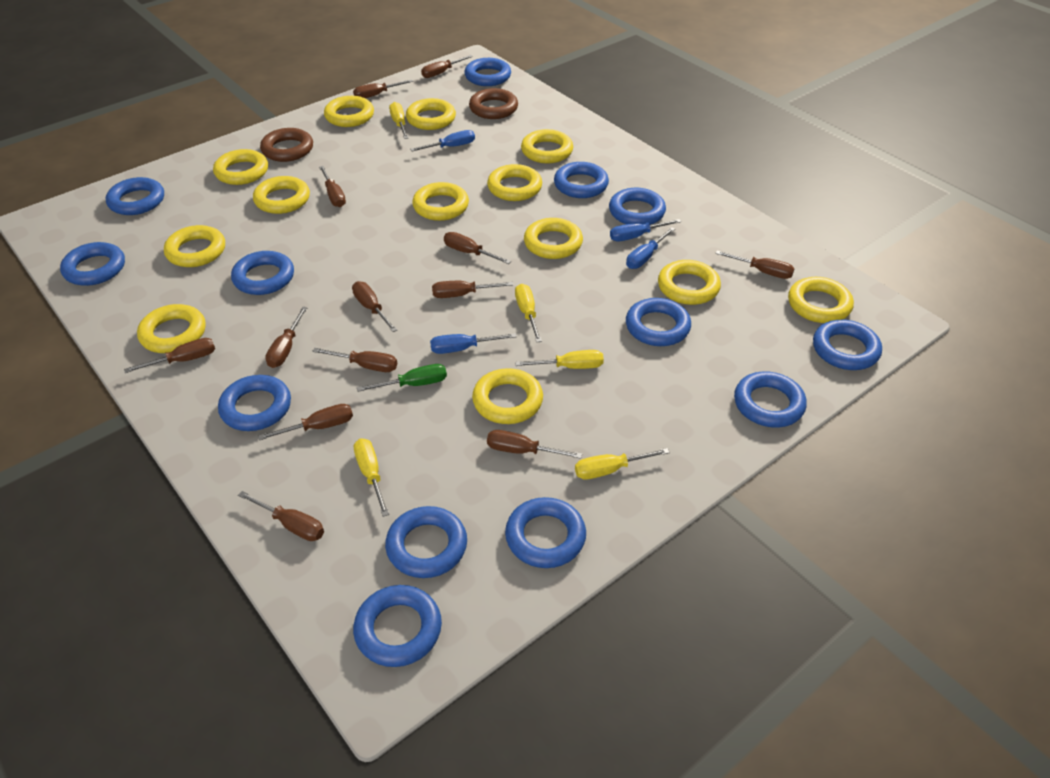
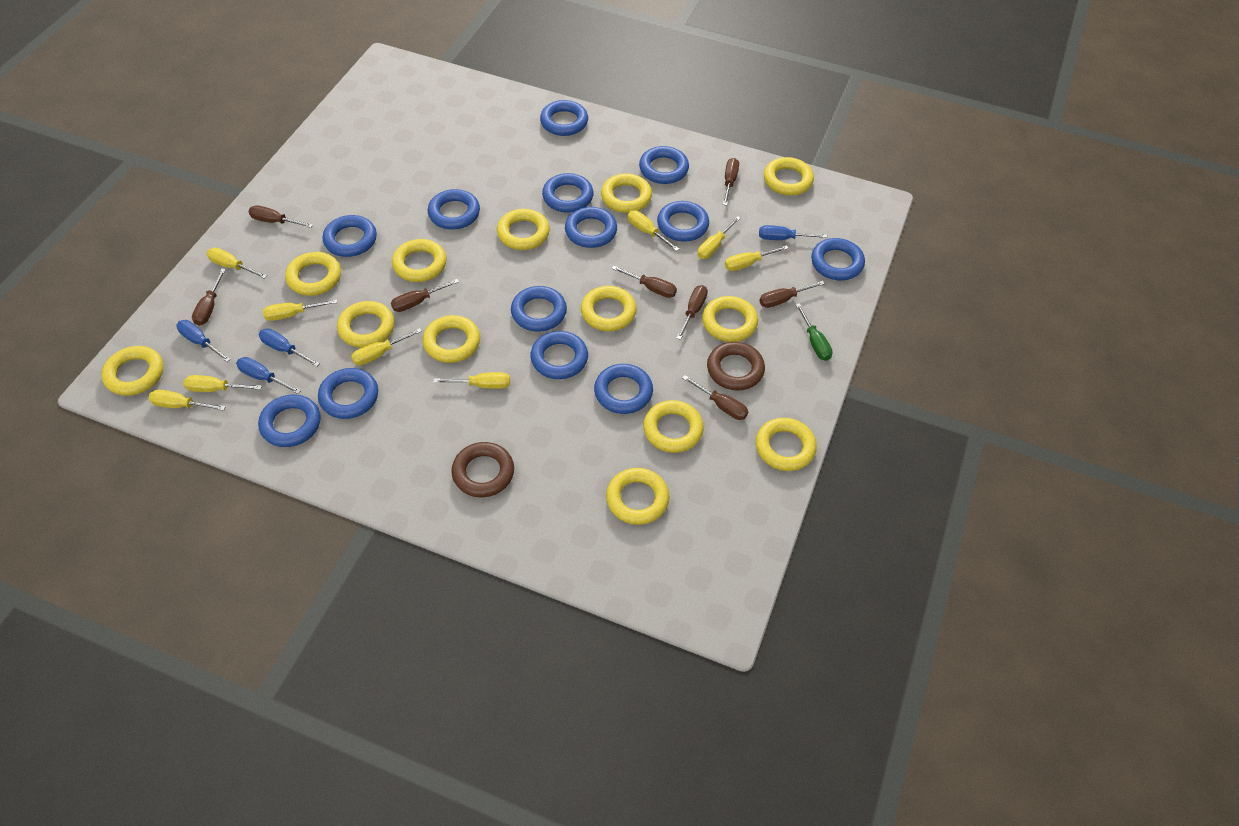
brown screwdriver: [124,338,215,373] [238,491,324,541] [258,404,353,440] [265,307,308,368] [312,348,397,372] [319,166,346,207] [352,281,397,332] [353,79,413,98] [421,55,473,78] [432,281,513,298] [444,232,511,264] [487,430,582,459] [715,251,795,279] = 13 -> [192,269,226,326] [249,205,313,228] [391,279,459,312] [612,266,677,298] [677,285,708,340] [682,375,748,420] [723,158,739,206] [759,281,825,308] = 8
yellow screwdriver: [354,438,389,517] [389,102,408,139] [515,284,542,342] [515,350,604,369] [575,448,670,479] = 5 -> [148,390,226,411] [183,375,262,392] [207,248,267,279] [263,299,338,321] [351,328,422,365] [433,372,510,389] [628,210,679,251] [698,216,741,259] [725,245,789,271] = 9

